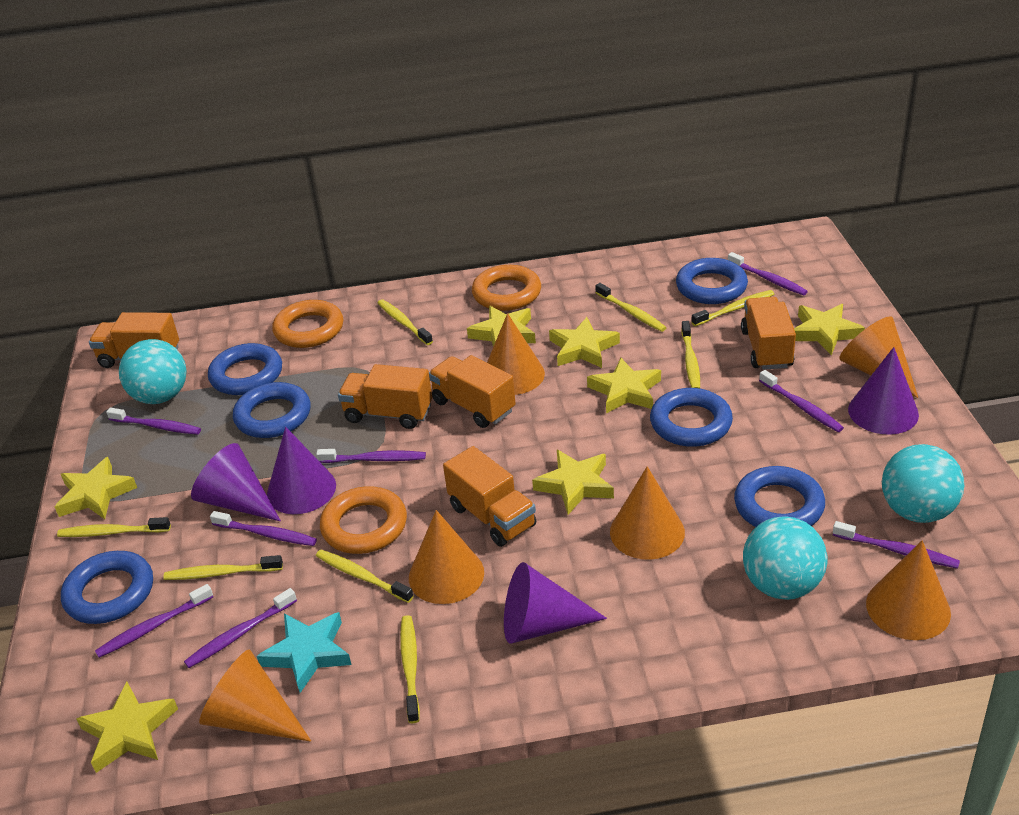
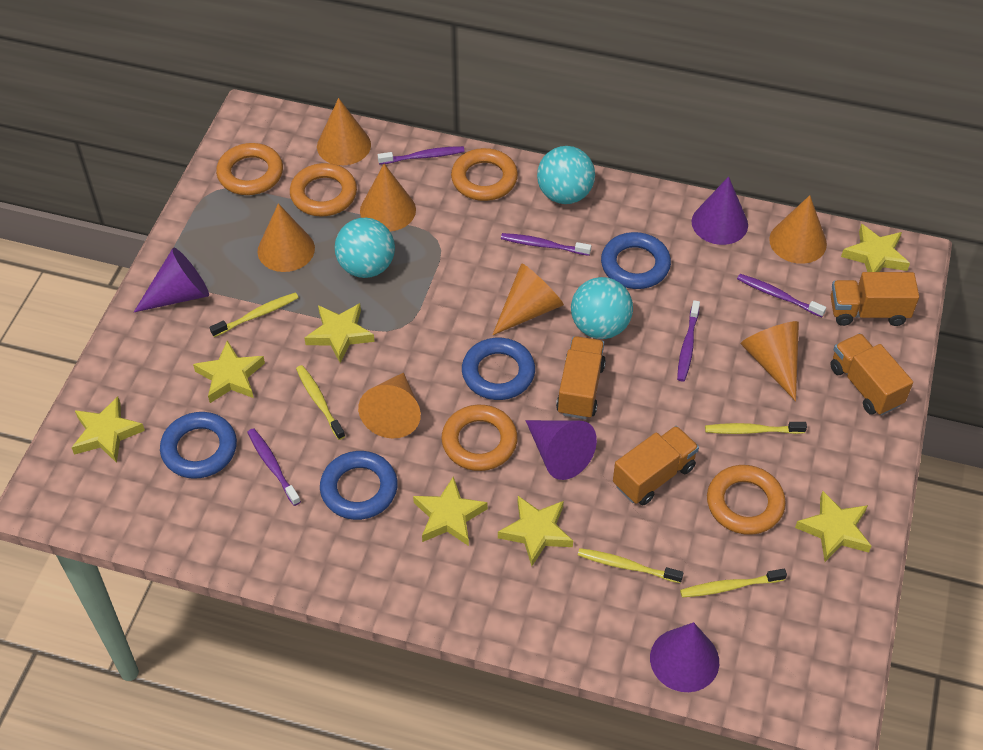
blue ring: [61,551,153,624] [208,343,282,395] [233,382,311,438] [650,388,733,447] [676,258,748,304] [734,466,825,527] = 6 -> [160,412,237,479] [320,451,398,520] [462,338,535,400] [601,232,671,289] = 4
orange cone: [199,649,311,741] [409,510,484,604] [487,313,545,395] [610,466,685,560] [839,316,918,398] [866,540,951,640] = 6 -> [258,203,315,272] [317,98,371,165] [358,373,421,439] [360,164,416,231] [493,263,564,335] [741,321,799,401] [769,195,827,264] = 7
orange ring: [272,300,343,348] [320,486,407,554] [472,265,541,311] = 3 -> [216,143,283,195] [290,163,357,217] [441,405,518,471] [451,148,518,201] [707,465,786,535] = 5
orange truck: [89,312,179,368] [338,364,432,429] [429,355,516,428] [443,446,536,547] [741,297,796,370] = 5 -> [556,336,606,419] [613,426,699,505] [830,333,913,416] [831,272,919,326] = 4
purple toothbrush: [95,584,213,658] [106,408,201,435] [184,588,297,668] [210,511,317,546] [316,449,426,463] [728,252,808,296] [759,370,844,432] [833,521,960,569] = 8 -> [247,428,301,506] [378,146,465,165] [501,233,591,256] [677,300,700,382] [737,274,826,317] = 5
turquoise star: [257,612,351,693] = 1 -> none = 0
yellow toothbrush: [57,517,171,537] [163,555,283,580] [316,550,414,603] [377,299,433,345] [400,615,420,723] [595,283,667,332] [681,321,700,388] [692,290,774,326] = 8 -> [210,293,299,337] [296,365,345,440] [578,548,683,583] [680,569,787,597] [705,422,807,434] = 5

